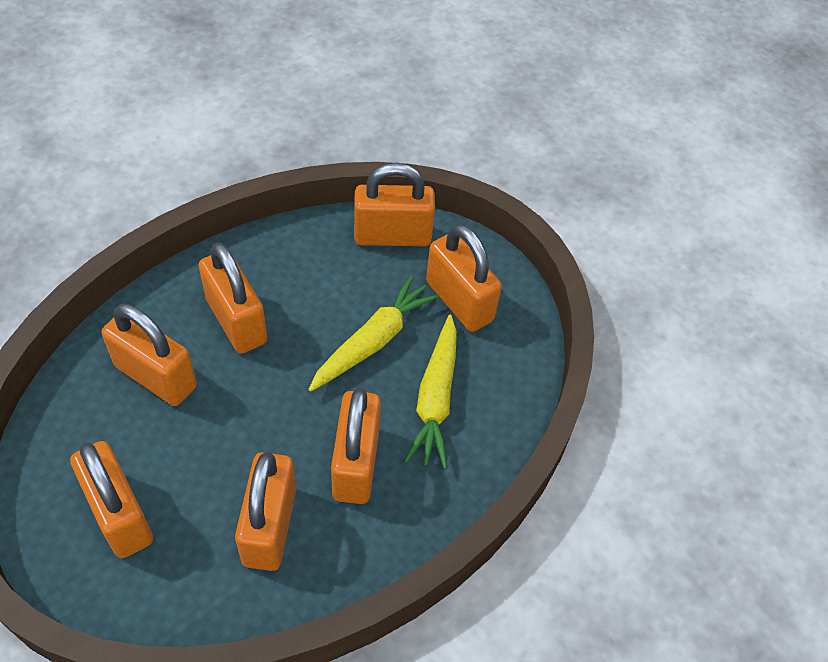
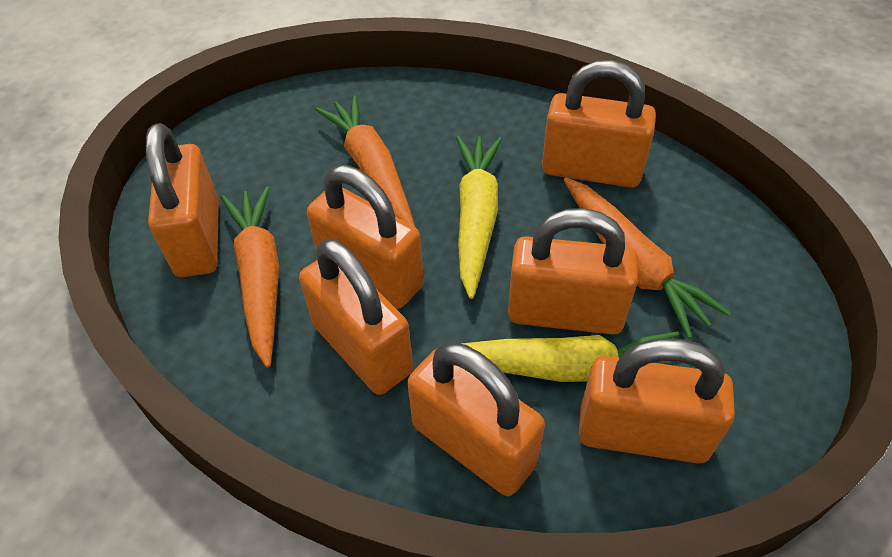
orange carrot: none = 0 -> [221,186,279,368] [315,95,415,227] [564,177,731,339] = 3

